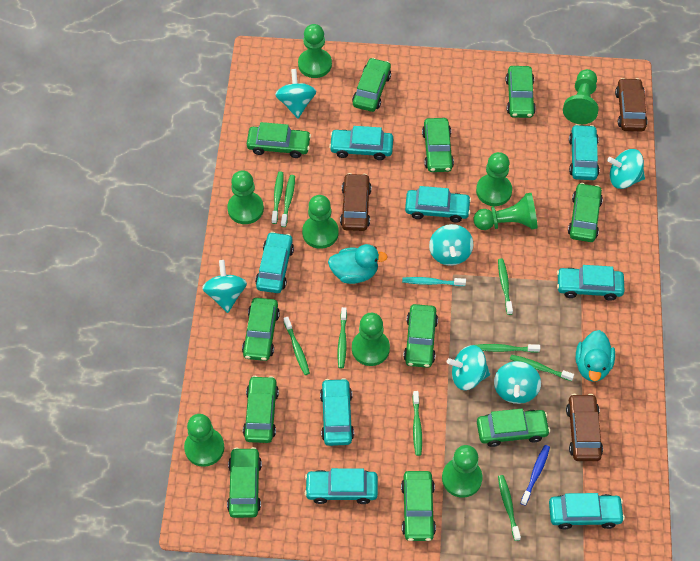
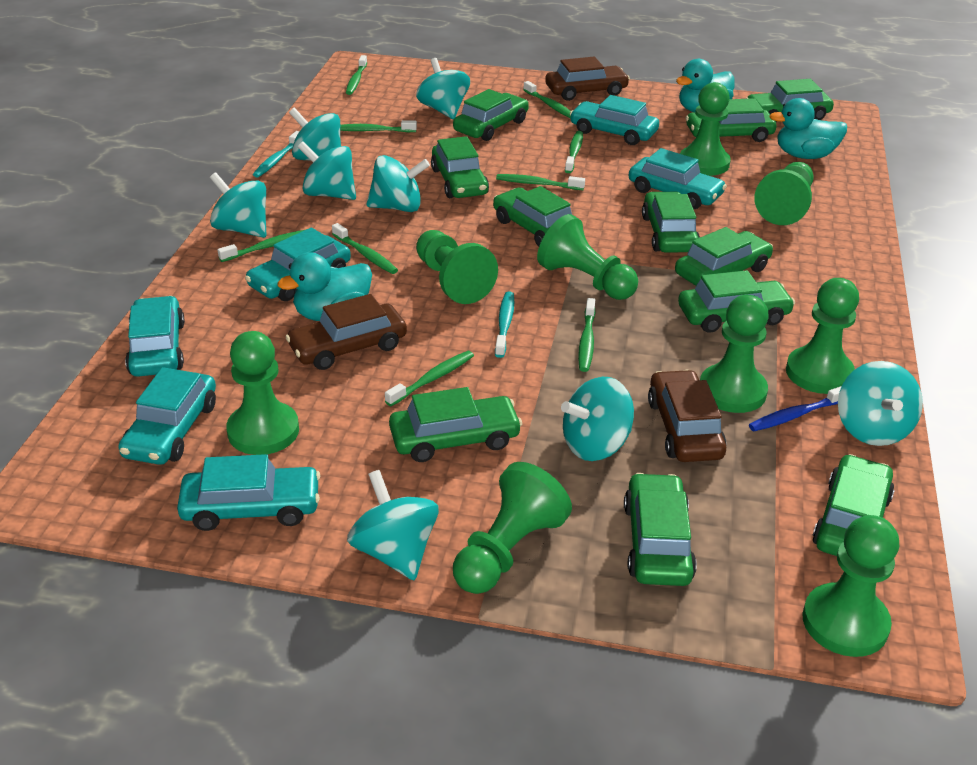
turquoise car: [255,232,294,293] [305,468,378,504] [320,378,354,446] [329,126,393,160] [405,186,471,223] [549,493,625,529] [557,265,624,301] [569,124,600,180] = 8 -> [118,367,216,465] [125,296,185,377] [177,454,320,531] [245,228,351,301] [570,95,659,145] [629,148,727,209] = 6
turquoise duck: [328,244,388,284] [576,330,615,382] = 2 -> [277,252,372,321] [676,59,735,112] [769,98,847,159] = 3
turquoise spinning top: [202,260,247,313] [275,69,316,118] [429,224,473,266] [447,345,490,390] [494,361,541,404] [607,149,645,189] = 6 -> [210,172,267,238] [289,108,341,160] [298,141,356,200] [347,470,439,580] [366,155,430,212] [416,58,470,119] [561,377,634,461] [838,361,923,446] = 8
turquoise toothbrush: [402,277,466,286] = 1 -> [253,131,300,178] [495,291,514,358] = 2

